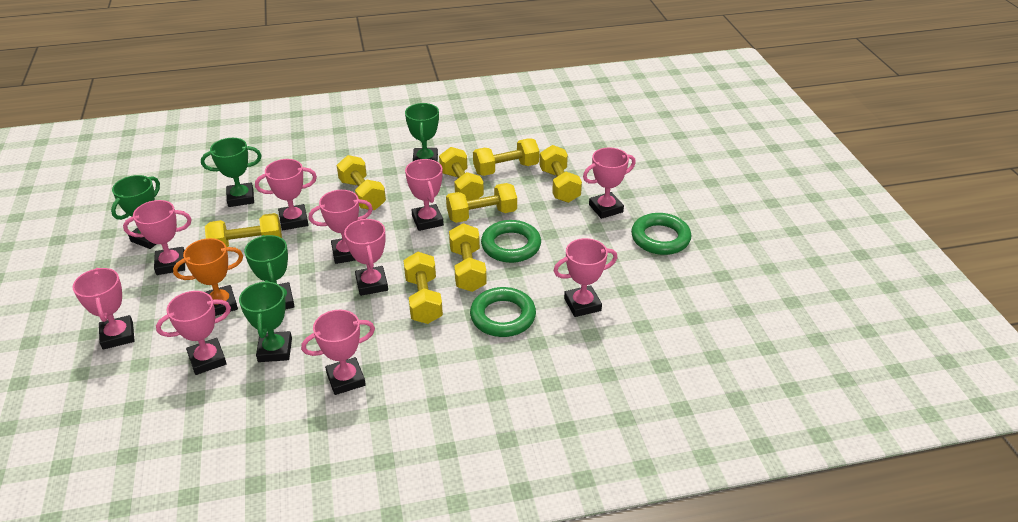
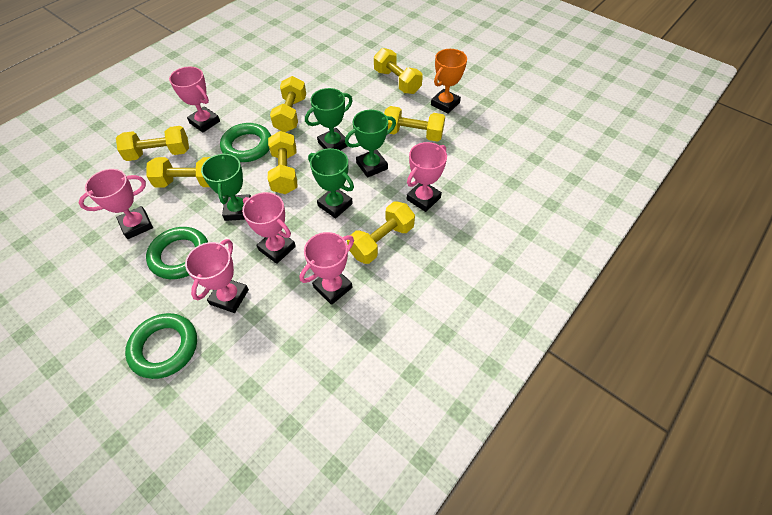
green trophy: [111,175,160,249] [201,138,262,207] [239,280,292,362] [244,235,295,310] [405,103,439,162] = 5 -> [201,152,251,221] [305,88,353,150] [308,148,354,218] [345,110,396,178] = 4
pink trophy: [72,268,135,350] [123,200,192,275] [156,291,231,375] [255,159,317,230] [301,310,375,395] [309,190,373,264] [344,219,388,296] [405,159,444,231] [554,238,617,317] [583,147,636,219] = 10 -> [78,169,153,239] [169,66,220,133] [185,239,249,313] [242,192,296,264] [300,232,354,305] [407,142,447,212] = 6
yellow dumbbell: [205,213,282,247] [337,155,386,210] [403,252,443,324] [439,147,484,201] [446,183,517,223] [449,223,487,292] [473,138,540,176] [540,145,582,203] = 8 -> [116,126,189,161] [146,157,210,188] [268,131,297,194] [270,76,306,132] [347,201,415,264] [374,48,423,94] [384,106,445,142] = 7

